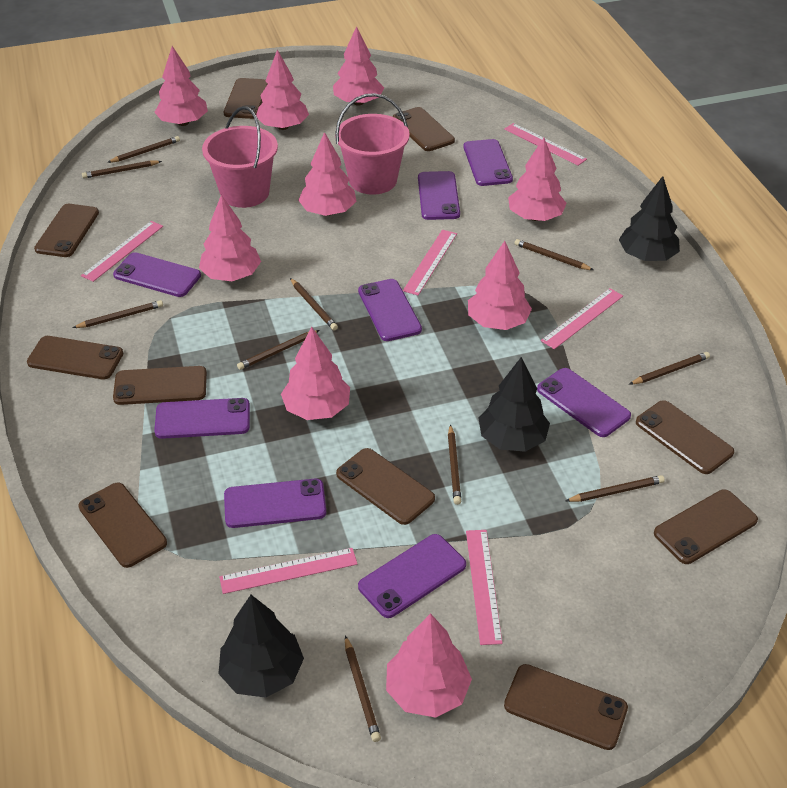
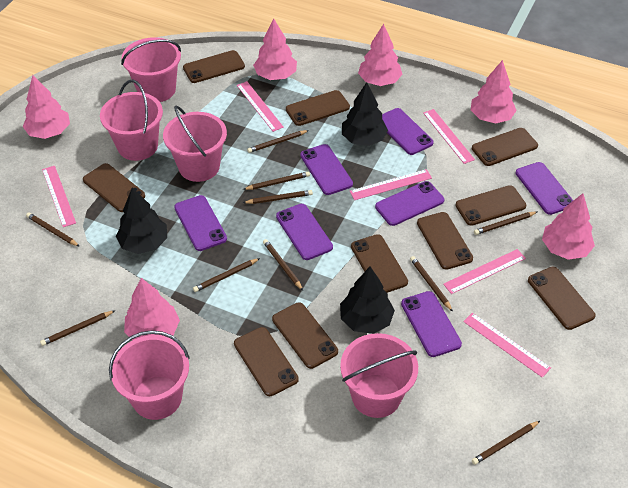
pink bucket: [202,106,278,208] [335,93,410,195] = 2 -> [100,80,163,161] [109,330,190,420] [121,37,181,102] [163,105,227,182] [340,333,418,418] = 5
pink tree: [154,46,208,126] [199,195,261,281] [256,50,309,130] [281,327,350,420] [298,132,357,216] [333,26,384,106] [386,613,472,718] [468,241,532,330] [508,138,567,221] = 9 -> [23,75,70,139] [124,278,180,340] [253,19,297,80] [358,24,403,86] [471,60,517,124] [542,193,595,260] = 6
purple phone: [113,252,201,297] [154,398,250,439] [224,479,326,528] [358,279,422,341] [358,534,466,618] [418,171,460,220] [464,139,513,186] [537,368,631,437] = 8 -> [174,195,227,251] [276,204,333,260] [300,144,353,195] [375,181,444,226] [382,108,433,155] [401,291,462,357] [515,162,573,215] = 7

